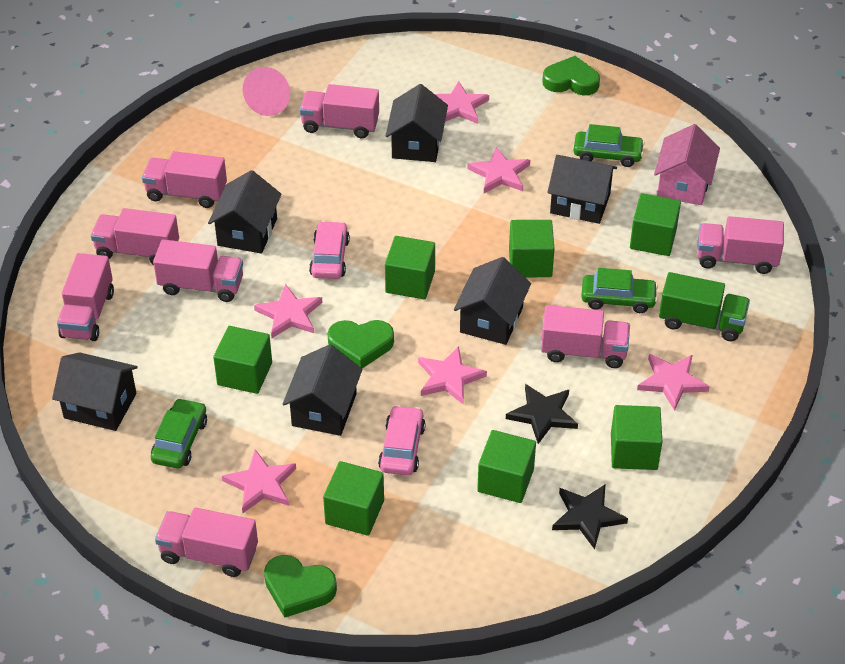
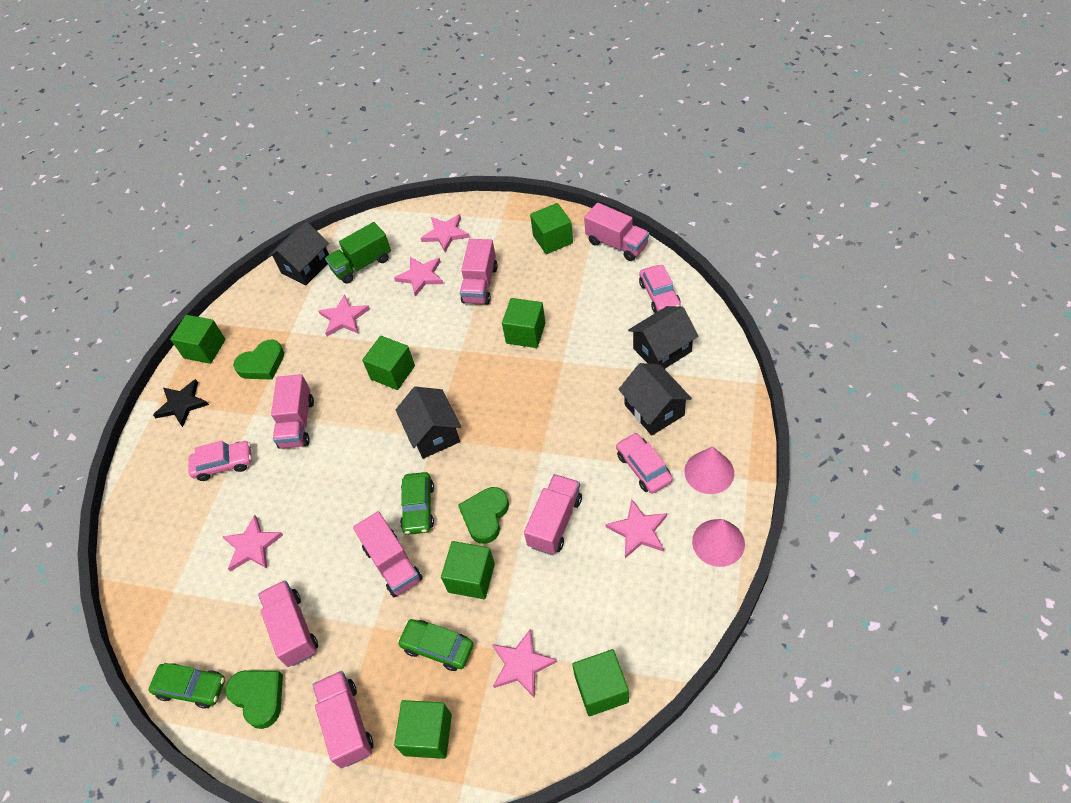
black house: [52,352,138,431] [208,170,282,253] [283,344,363,436] [386,84,448,162] [454,257,531,345] [547,155,617,224] = 6 -> [268,222,329,285] [396,387,461,459] [618,363,692,435] [628,306,698,369] = 4
black star: [506,384,578,444] [552,484,628,549] = 2 -> [153,379,209,427] = 1
pink car: [309,221,350,279] [378,405,426,475] = 2 -> [188,441,252,481] [616,433,673,493] [639,265,681,313] = 3
pink cone: [243,67,290,116] = 1 -> [684,446,734,494] [692,519,745,567] = 2
pink house: [654,124,720,205] = 1 -> none = 0
pink truck: [57,253,114,341] [91,208,179,265] [142,151,227,208] [153,239,243,302] [155,508,258,577] [300,84,379,138] [541,305,630,368] [697,216,784,274] = 8 -> [258,580,318,667] [271,374,314,449] [313,671,374,768] [353,511,423,597] [460,239,498,305] [524,474,582,555] [584,203,649,261] = 7

